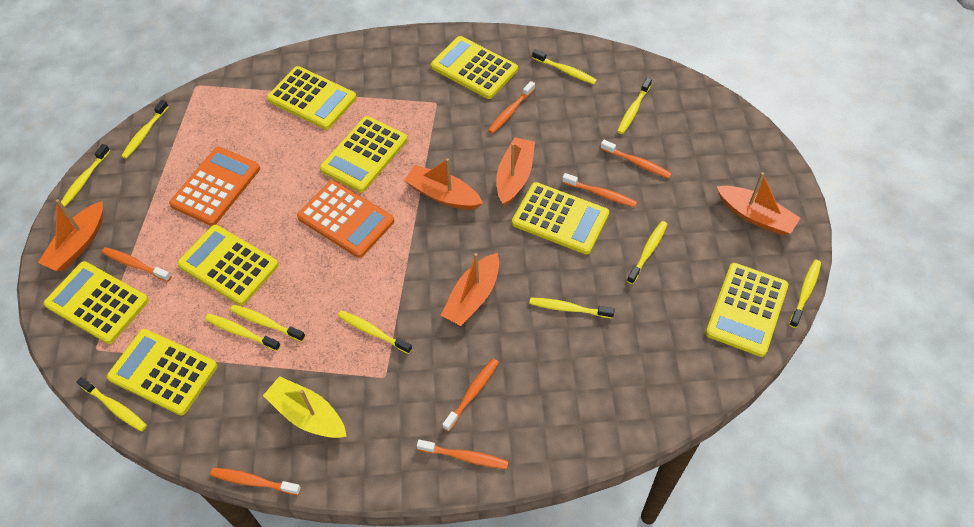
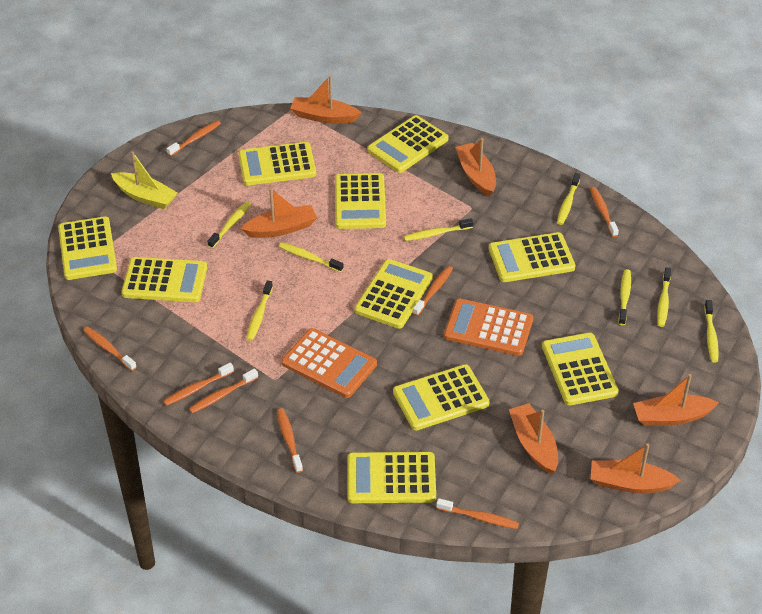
orange boat: [38,199,103,271] [404,158,483,210] [441,253,499,326] [497,137,535,206] [716,172,800,235] = 5 -> [240,188,317,238] [290,76,361,124] [455,138,496,197] [509,403,558,474] [591,443,681,493] [633,374,719,426] = 6
orange toothbrush: [102,247,171,282] [210,468,301,495] [417,440,509,469] [442,358,499,431] [488,81,535,134] [562,173,637,207] [600,140,672,178] = 7 -> [83,327,137,371] [163,363,234,406] [167,120,221,156] [189,368,258,413] [277,408,303,473] [413,266,453,316] [436,498,519,529] [590,187,619,237] = 8
yellow calculator: [44,261,149,344] [107,329,217,416] [177,225,279,305] [267,66,357,130] [320,116,408,192] [431,36,518,99] [512,182,609,254] [706,263,788,357] = 8 -> [58,216,117,280] [122,257,207,302] [239,142,316,185] [335,173,386,229] [347,452,436,503] [354,259,433,329] [367,115,449,173] [393,364,490,431] [489,232,576,282] [542,333,619,405] = 10
yellow toothbrush: [61,144,110,207] [76,377,147,431] [121,100,169,159] [205,314,281,351] [230,304,305,342] [338,310,412,354] [529,298,615,319] [532,49,597,84] [617,78,652,134] [627,221,668,284] [789,260,821,328] = 11 -> [208,202,251,248] [247,280,273,341] [279,242,343,272] [404,218,473,241] [557,173,580,225] [618,269,631,325] [657,267,671,327] [704,300,719,363] = 8

